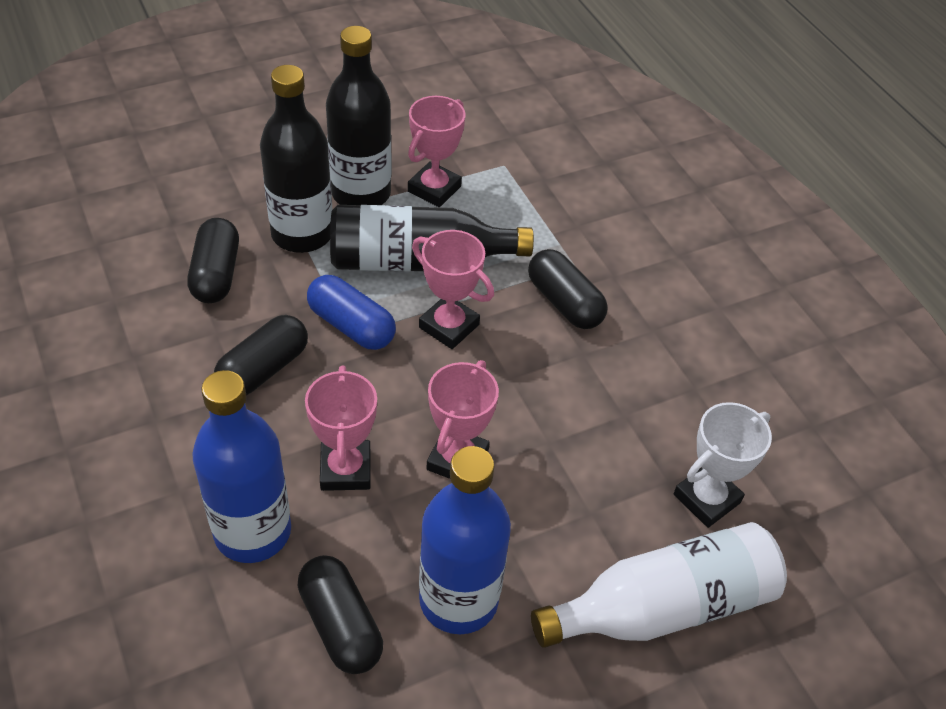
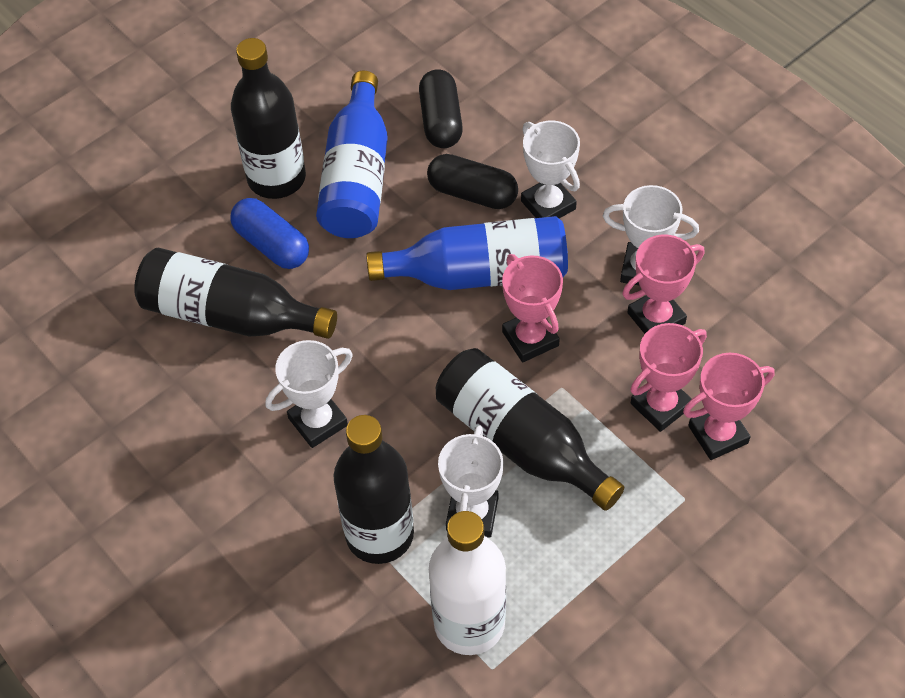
black bottle: [260,65,332,253] [326,26,391,205] [330,205,534,272] = 3 -> [134,248,337,339] [231,38,306,199] [333,415,414,564] [436,348,624,511] = 4
black capsule: [187,218,239,303] [214,315,308,395] [298,555,383,674] [528,249,608,329] = 4 -> [419,69,463,148] [427,154,518,209] = 2
white trophy: [674,402,772,528] = 1 -> [266,340,353,448] [438,425,504,538] [521,120,580,218] [603,185,699,286] = 4

